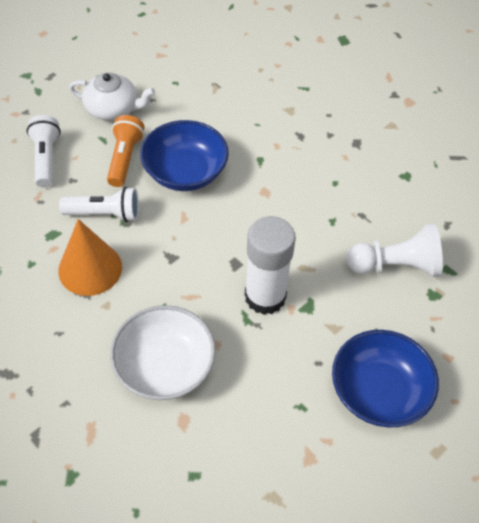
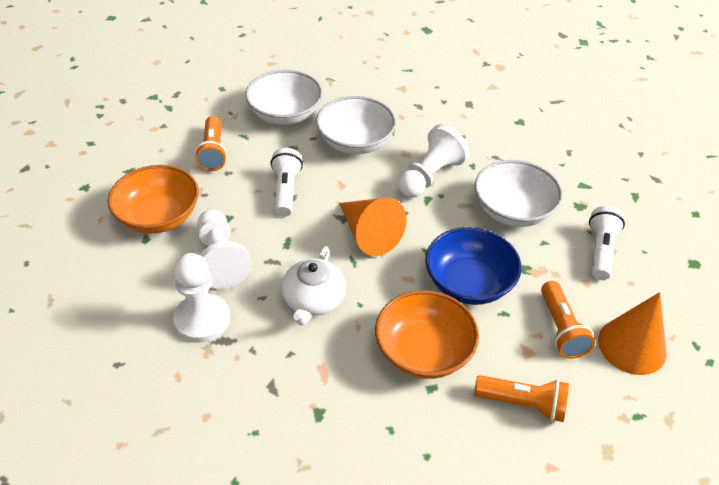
blue bowl: [140,120,229,191] [332,330,439,428] = 2 -> [425,227,522,305] = 1
orange bowl: none = 0 -> [108,165,199,234] [375,290,479,379] = 2
orange cone: [58,219,122,296] = 1 -> [339,198,406,256] [598,292,666,375] = 2
orange flashlight: [107,115,145,187] = 1 -> [195,116,227,171] [474,375,569,422] [541,281,595,359] = 3
white bowl: [110,305,216,400] = 1 -> [245,70,323,125] [316,96,396,154] [475,160,563,227] = 3
white glue stick: [245,216,296,315] = 1 -> none = 0
white pawn: [346,223,443,277] = 1 -> [173,253,230,343] [197,209,252,289] [398,124,470,198] = 3

